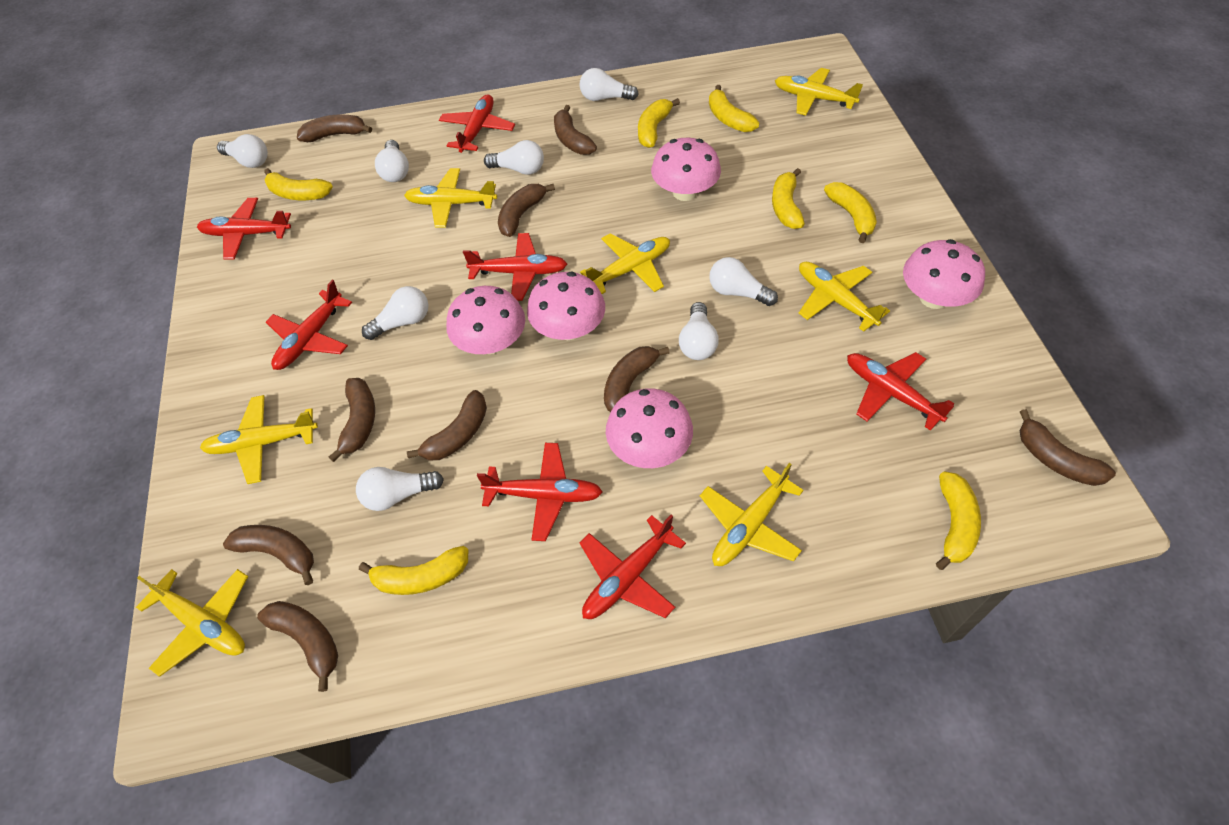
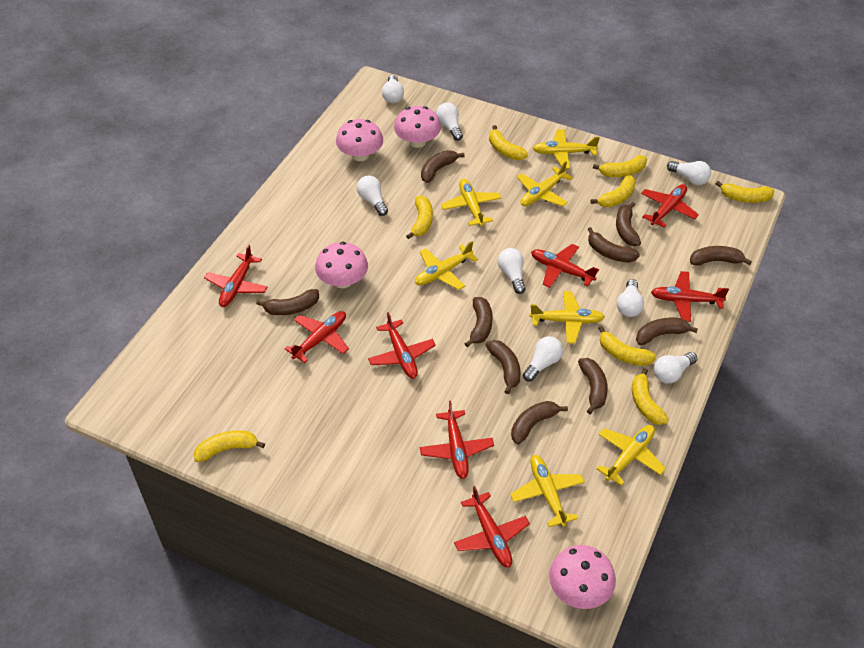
brown banana: [223,525,314,585] [257,601,338,692] [297,114,372,142] [329,378,375,462] [407,390,487,460] [498,184,555,237] [554,105,597,155] [604,346,670,412] [1020,409,1116,486] = 9 -> [256,289,319,315] [421,150,465,183] [465,297,493,347] [486,340,521,394] [511,401,568,444] [578,358,608,414] [588,227,640,263] [616,202,641,246] [636,318,698,345] [690,246,752,266] = 10
pink mushroom: [446,286,525,354] [527,272,605,340] [606,388,693,468] [651,138,721,201] [903,239,985,309] = 5 -> [315,242,368,288] [336,119,383,161] [394,106,441,148] [549,545,616,609] = 4
red plane: [197,198,291,260] [266,280,352,370] [439,94,515,153] [463,233,567,301] [477,443,603,541] [580,515,686,619] [847,352,954,431] = 7 -> [204,245,267,307] [285,311,349,363] [368,312,436,379] [420,401,494,479] [454,486,530,568] [531,244,599,288] [641,184,699,227] [651,271,729,322] = 8
yellow banana: [264,168,333,200] [359,546,468,595] [638,98,680,148] [709,85,759,132] [772,168,805,229] [824,182,877,243] [936,471,981,570] = 7 -> [194,430,265,462] [406,196,433,239] [489,125,528,160] [591,175,636,207] [593,155,647,177] [598,326,656,366] [632,368,669,425] [716,181,775,203] = 8

